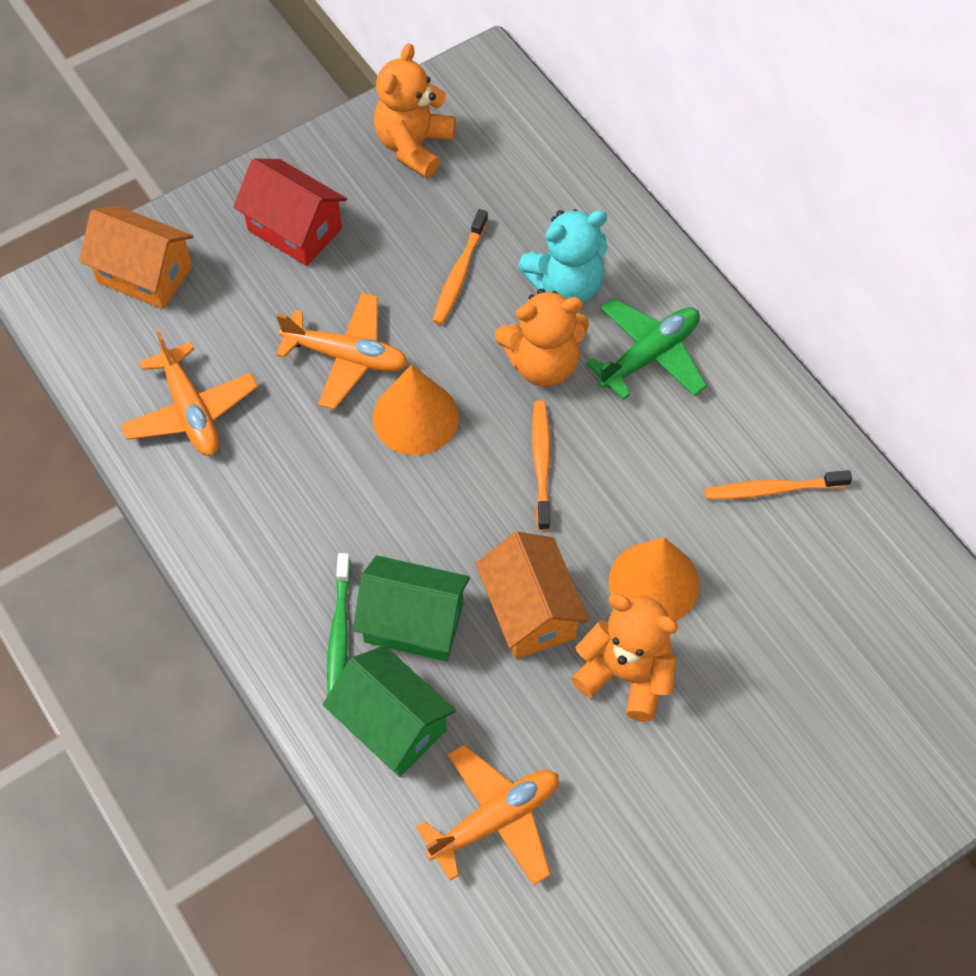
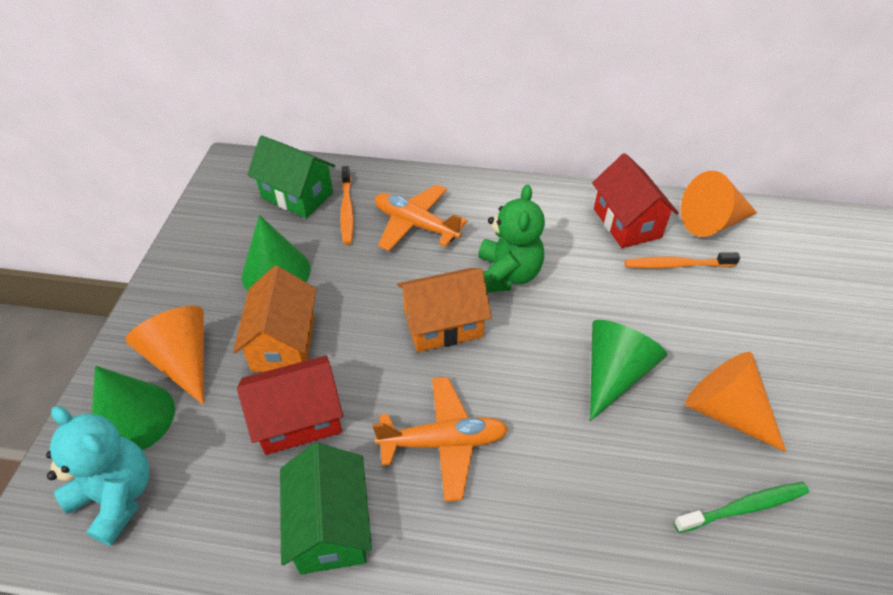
green cone: none = 0 -> [91,366,175,450] [242,215,311,291] [590,320,667,421] = 3
green plane: [586,298,707,400] = 1 -> none = 0
green teddy bear: none = 0 -> [478,185,545,292] = 1
orange cone: [373,365,459,455] [609,537,700,621] = 2 -> [126,306,204,405] [681,171,757,237] [685,352,786,452] = 3
orange plane: [121,331,258,456] [276,293,408,410] [416,744,559,886] = 3 -> [372,377,508,502] [375,184,468,251] = 2
orange teddy bear: [374,43,456,178] [495,289,589,387] [571,594,678,722] = 3 -> none = 0
orange toothbrush: [432,209,488,325] [532,400,551,531] [705,470,852,500] = 3 -> [340,166,354,245] [625,252,740,268] = 2
red house: [233,158,347,266] = 1 -> [237,355,343,455] [592,153,679,248] = 2

